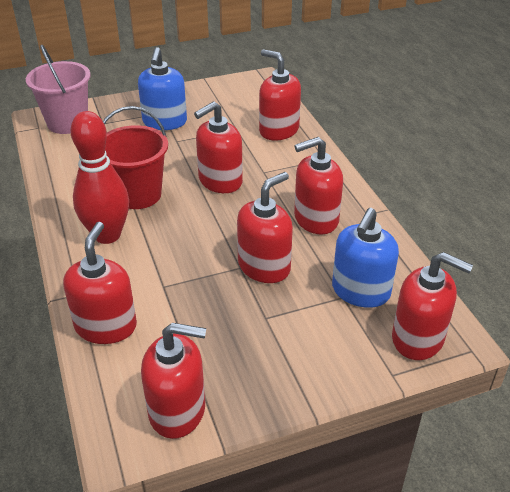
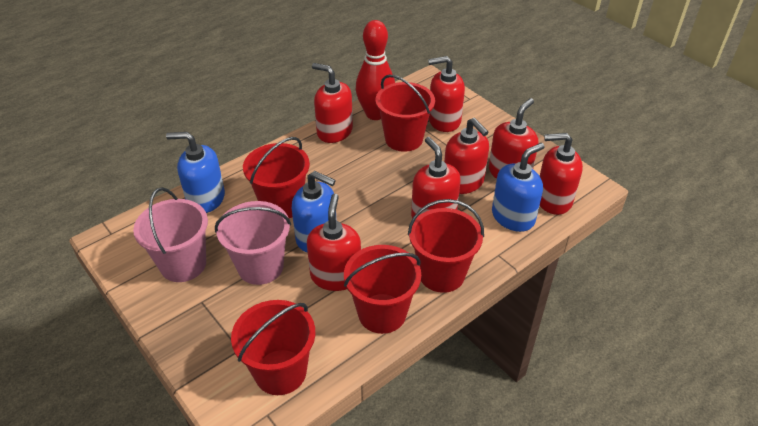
blue soap dispenser: [138,47,187,130] [332,208,399,308] = 2 -> [166,132,225,213] [292,171,337,252] [492,143,545,232] = 3
pink bucket: [26,45,91,134] = 1 -> [133,187,208,282] [215,201,291,285] = 2
red bucket: [103,106,168,209] = 1 -> [231,300,315,395] [243,137,310,218] [344,245,421,334] [375,74,435,152] [408,199,484,293] = 5

